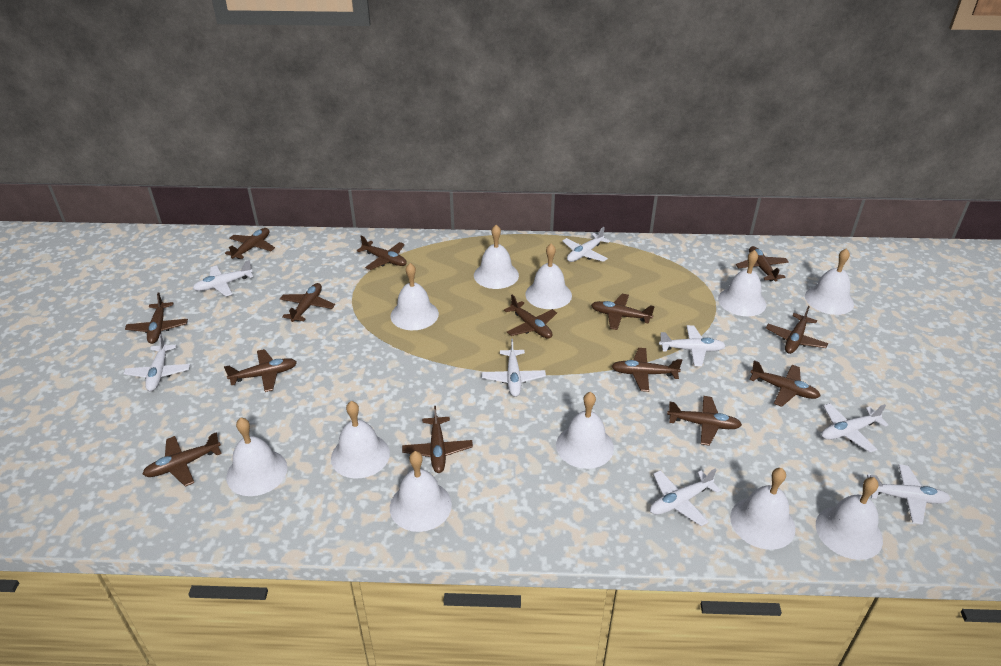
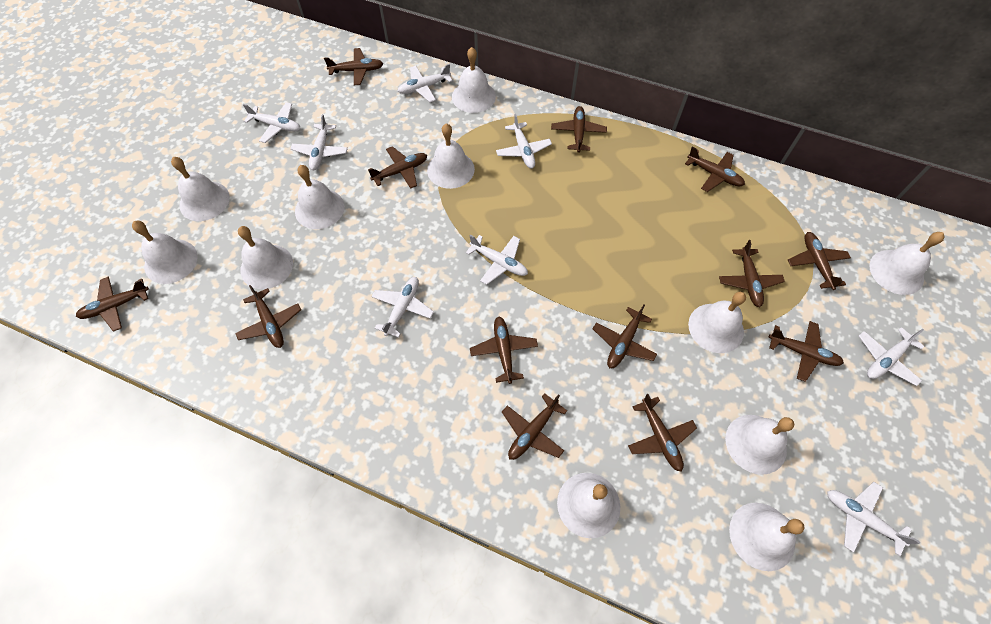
brown plane: [125,292,188,344] [142,432,222,487] [224,349,297,392] [225,228,275,259] [280,283,335,322] [357,235,407,270] [402,406,473,473] [504,295,557,339] [591,294,655,330] [611,348,683,392] [667,396,742,446] [736,246,789,282] [750,360,820,407] [766,306,828,354] = 14 -> [76,277,149,332] [235,285,301,348] [324,48,383,85] [368,146,427,189] [470,316,538,384] [502,393,567,460] [551,106,607,153] [593,304,657,368] [628,394,697,472] [685,147,745,192] [719,240,785,307] [769,321,844,382] [788,232,851,290] = 13

